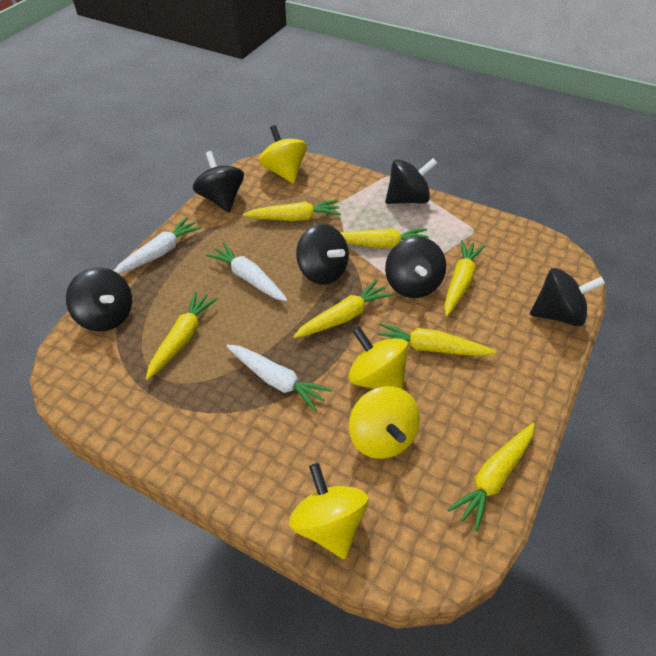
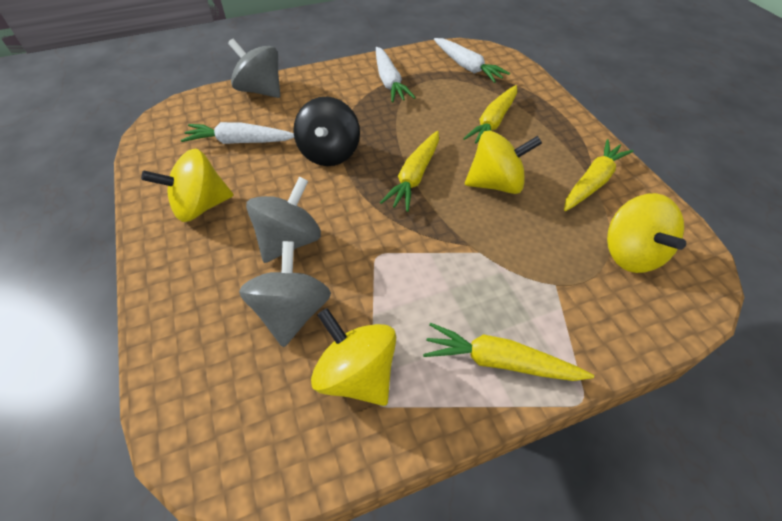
black spinning top: [66,267,132,332] [193,151,244,212] [296,224,349,285] [385,158,437,204] [385,237,446,298] [530,268,605,326] = 6 -> [293,97,360,166] = 1
grey spinning top: none = 0 -> [228,39,280,98] [239,241,331,347] [246,176,321,263] = 3
yellow carrot: [146,291,218,380] [243,200,341,221] [293,280,393,338] [340,228,428,248] [378,323,496,356] [444,240,485,316] [447,423,535,532] = 7 -> [380,131,439,212] [423,323,594,381] [463,85,517,144] [564,139,633,211] = 4

